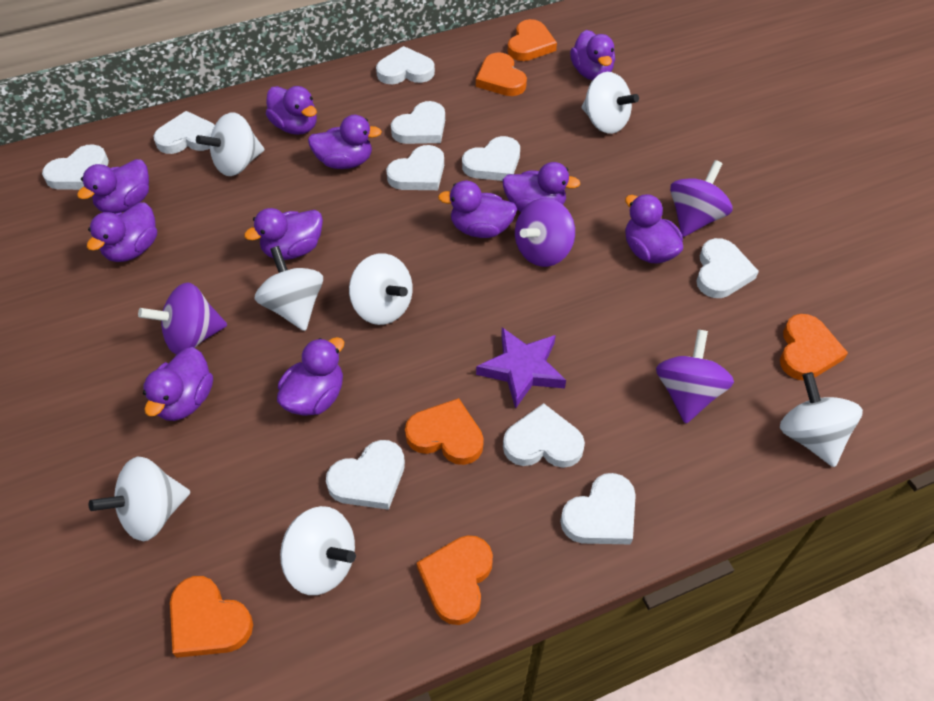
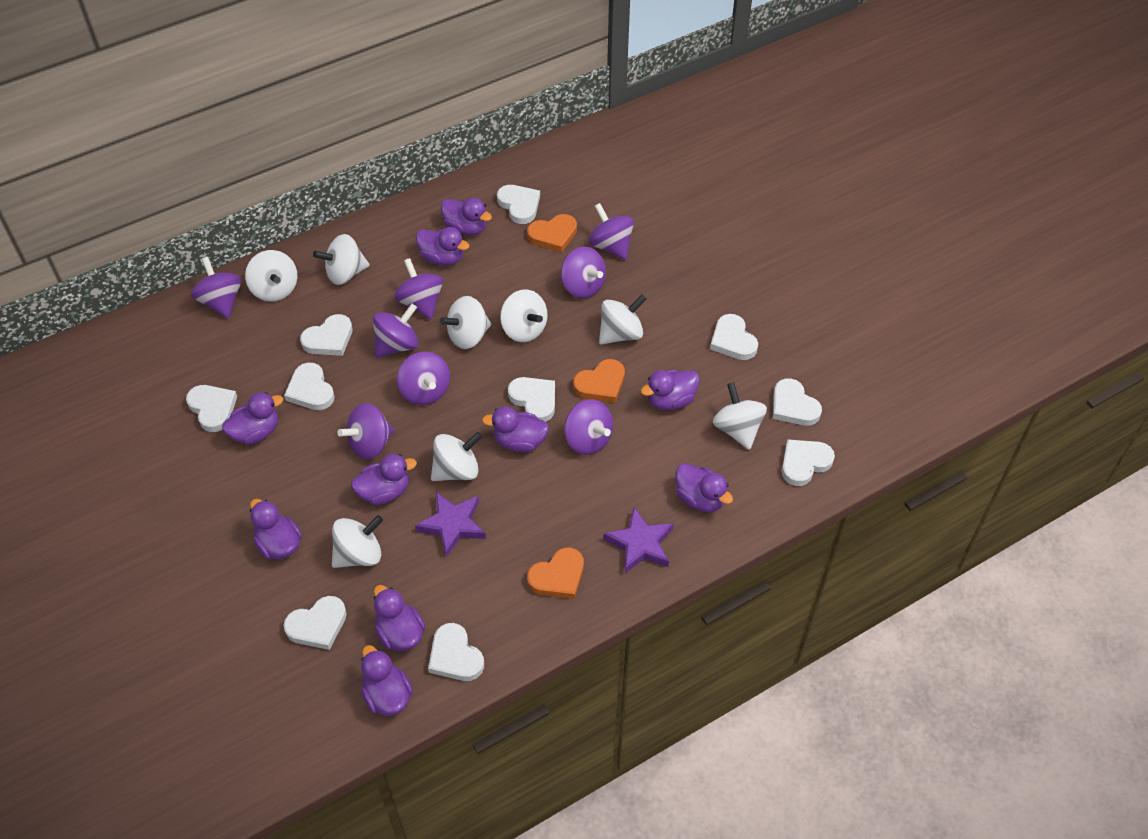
orange heart: [170,576,253,658] [405,398,484,465] [417,535,493,625] [476,52,527,96] [507,19,557,61] [780,314,848,380] = 6 -> [527,214,577,252] [527,547,584,599] [573,359,625,403] = 3
purple duck: [77,159,149,214] [87,202,157,262] [143,347,213,421] [244,208,323,260] [266,86,317,135] [277,337,344,416] [308,115,382,169] [438,181,517,238] [502,162,580,212] [570,30,615,80] [625,194,683,264] = 11 -> [222,392,283,445] [250,499,302,559] [351,454,417,505] [361,645,413,716] [374,585,426,651] [416,227,469,266] [441,198,492,236] [482,406,549,452] [641,370,700,410] [675,463,733,512] = 10
purple spinning top: [138,283,227,355] [515,198,575,267] [656,330,734,424] [670,160,733,237] = 4 -> [191,257,241,319] [338,403,395,460] [373,304,419,358] [394,258,443,320] [397,352,450,405] [561,247,606,298] [564,399,613,455] [589,203,634,260] = 8
purple star: [476,327,566,409] = 1 -> [415,492,486,558] [603,507,674,573] = 2
white spinning top: [89,456,190,541] [196,112,264,176] [254,246,323,331] [280,506,356,595] [349,253,413,325] [582,72,639,134] [780,372,863,467] = 7 -> [245,250,297,302] [313,234,370,285] [332,515,383,568] [431,432,482,481] [440,296,491,349] [500,289,548,342] [599,294,647,344] [713,382,767,450] = 8

